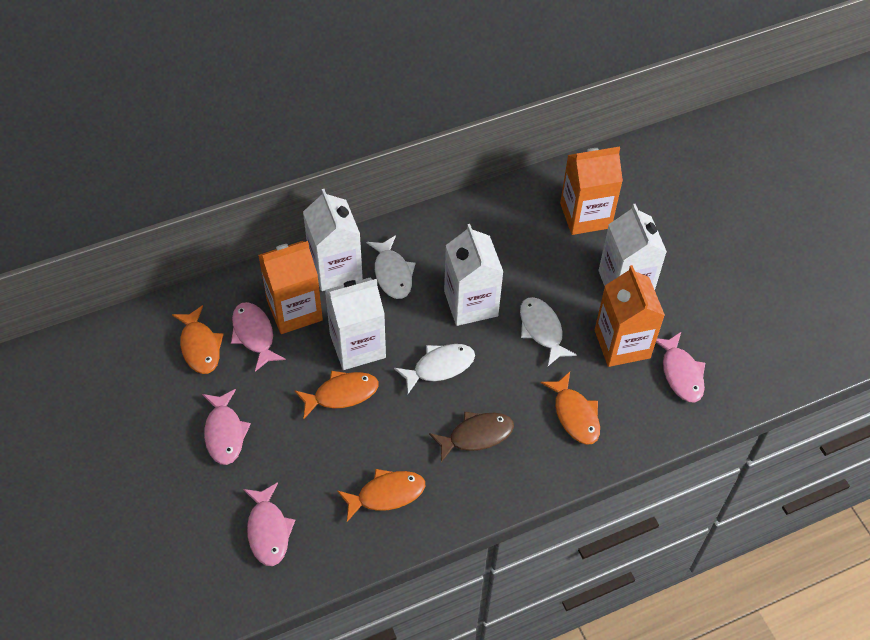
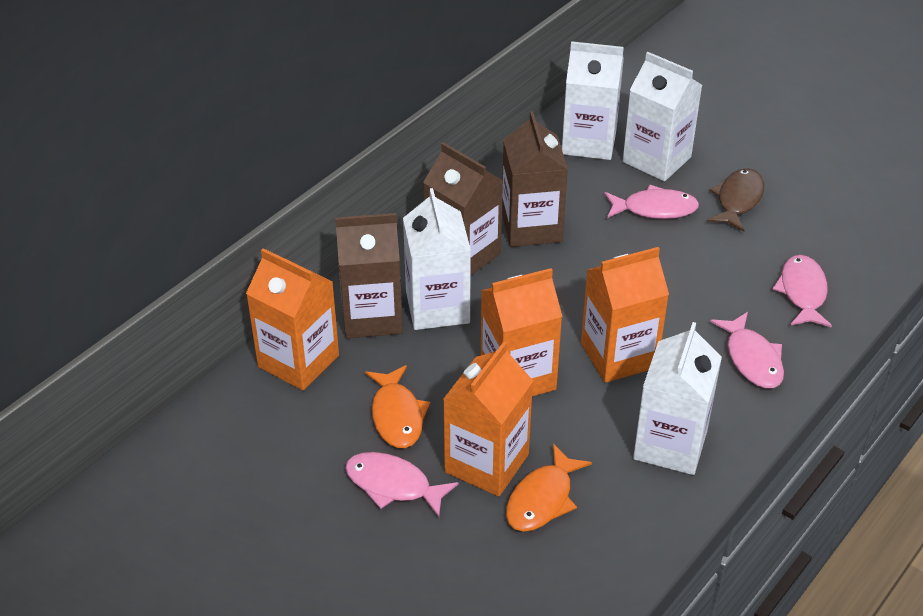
brown carton: none = 0 -> [335,213,403,338] [423,142,503,276] [502,111,568,247] = 3
orange carton: [258,241,323,334] [560,147,623,235] [595,265,665,367] = 3 -> [246,248,339,391] [443,342,533,497] [481,268,563,396] [581,247,669,383] = 4
orange fish: [172,305,224,374] [295,371,379,418] [337,469,425,522] [541,372,600,445] = 4 -> [365,365,430,448] [506,444,592,532] = 2
white fish: [366,235,416,299] [394,344,475,394] [520,297,577,366] = 3 -> none = 0

